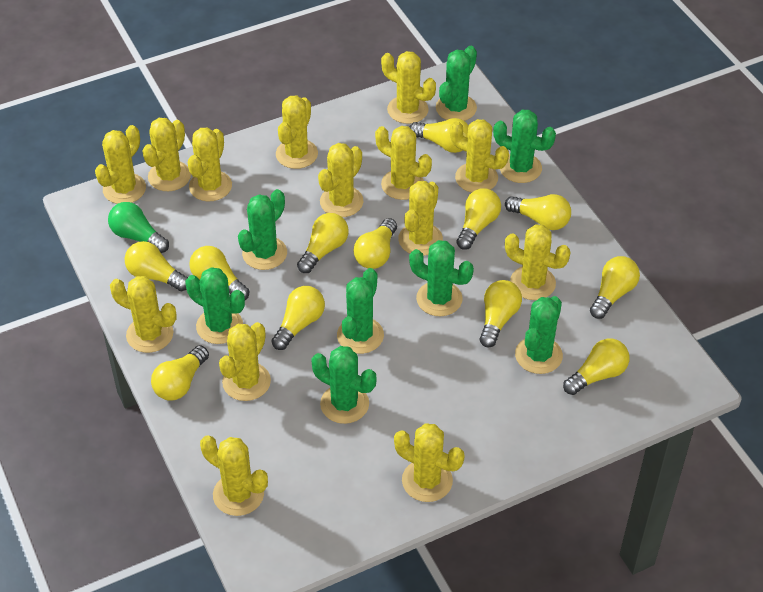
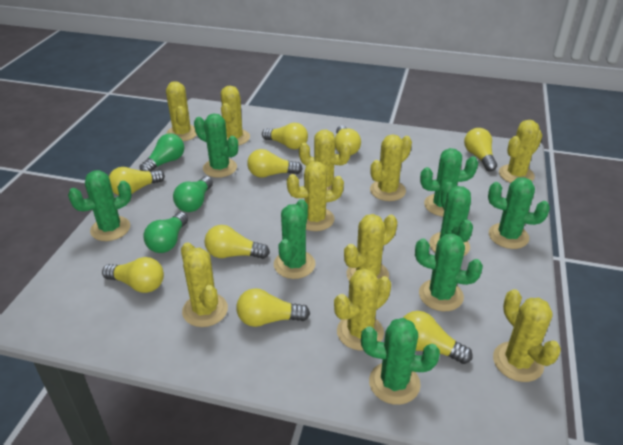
green light bulb: [108,202,169,253] = 1 -> [139,133,184,171] [143,212,188,253] [173,176,213,212] = 3
yellow cactus: [95,125,146,204] [110,276,177,353] [142,118,191,191] [188,127,232,201] [200,435,268,516] [219,322,271,401] [276,96,318,169] [318,143,363,217] [375,126,432,200] [381,51,436,124] [394,423,465,502] [398,181,443,256] [450,119,509,192] [505,224,570,300] = 14 -> [166,82,197,141] [181,242,228,327] [221,85,250,146] [287,161,344,231] [299,130,351,191] [334,269,391,351] [344,214,397,281] [370,134,412,201] [493,289,561,382] [499,120,543,183] = 10
yellow light bulb: [124,241,188,291] [151,345,209,400] [189,246,250,300] [272,286,325,350] [297,213,349,273] [354,218,397,269] [410,118,469,153] [456,188,501,250] [480,280,522,347] [505,194,571,230] [563,338,629,395] [590,256,640,319] = 12 -> [102,257,164,293] [109,167,165,196] [204,225,270,259] [236,288,310,327] [247,149,303,178] [262,123,308,149] [335,126,361,155] [403,311,473,364] [464,128,497,171] = 9

